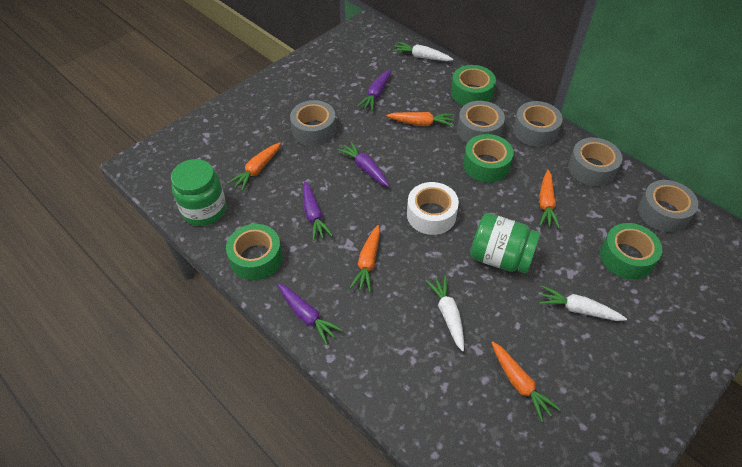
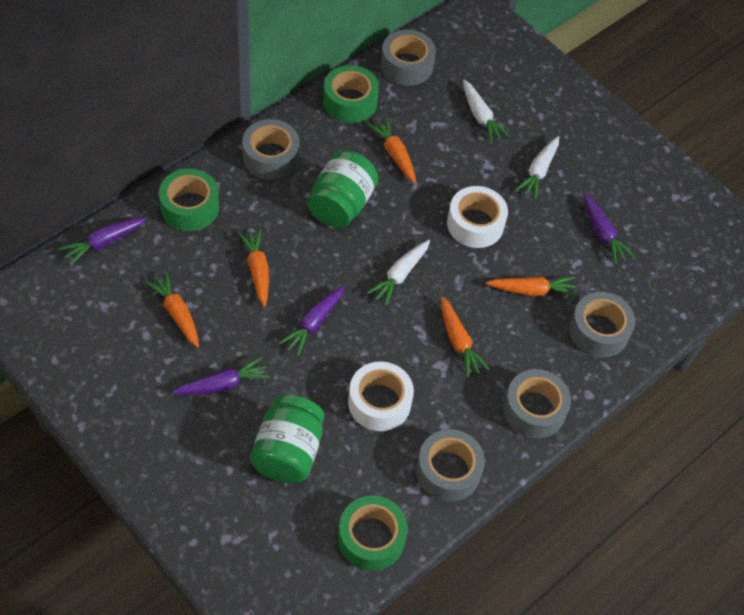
green tape: [226,224,283,281] [451,65,496,106] [463,134,513,183] [600,223,662,280] = 4 -> [159,169,219,231] [323,65,379,123] [338,496,408,571] = 3
white tape: [407,182,459,235] = 1 -> [348,362,414,431] [447,186,508,248] = 2

